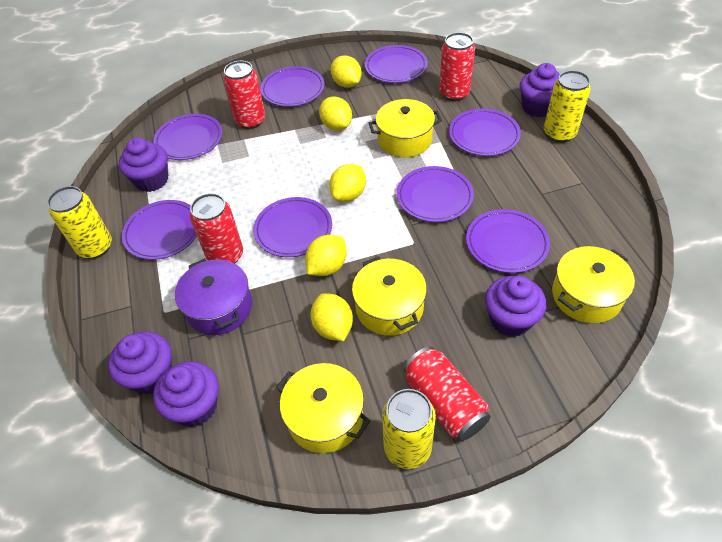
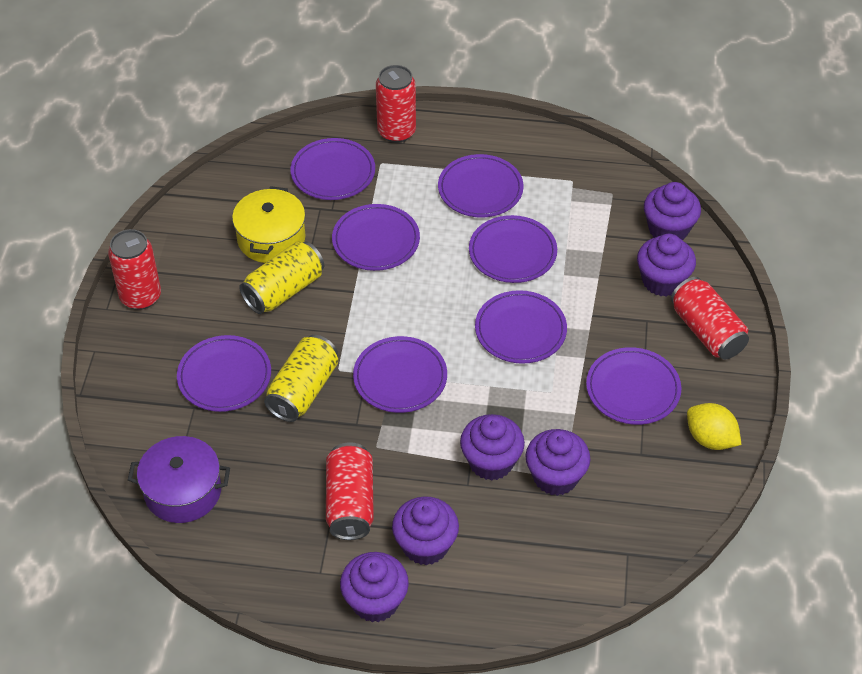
purple cupcake: [108,331,172,395] [119,137,168,192] [153,361,219,427] [485,276,546,337] [519,63,560,117] = 5 -> [340,552,409,622] [392,496,459,565] [460,414,525,481] [525,429,591,496] [637,234,696,296] [644,182,701,240] = 6
yellow can: [47,186,112,259] [382,389,436,469] [544,70,591,142] = 3 -> [239,242,324,314] [264,335,338,422] = 2
yellow lemon: [305,235,347,276] [310,293,353,341] [319,96,352,131] [329,164,366,202] [331,55,362,88] = 5 -> [687,403,741,450] = 1
yellow pot: [276,363,370,453] [352,256,427,336] [369,99,442,157] [552,246,635,323] = 4 -> [232,186,306,263] = 1

